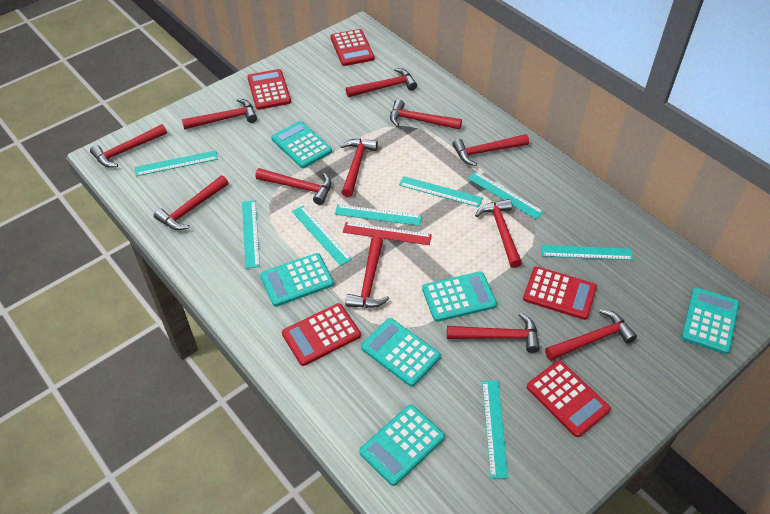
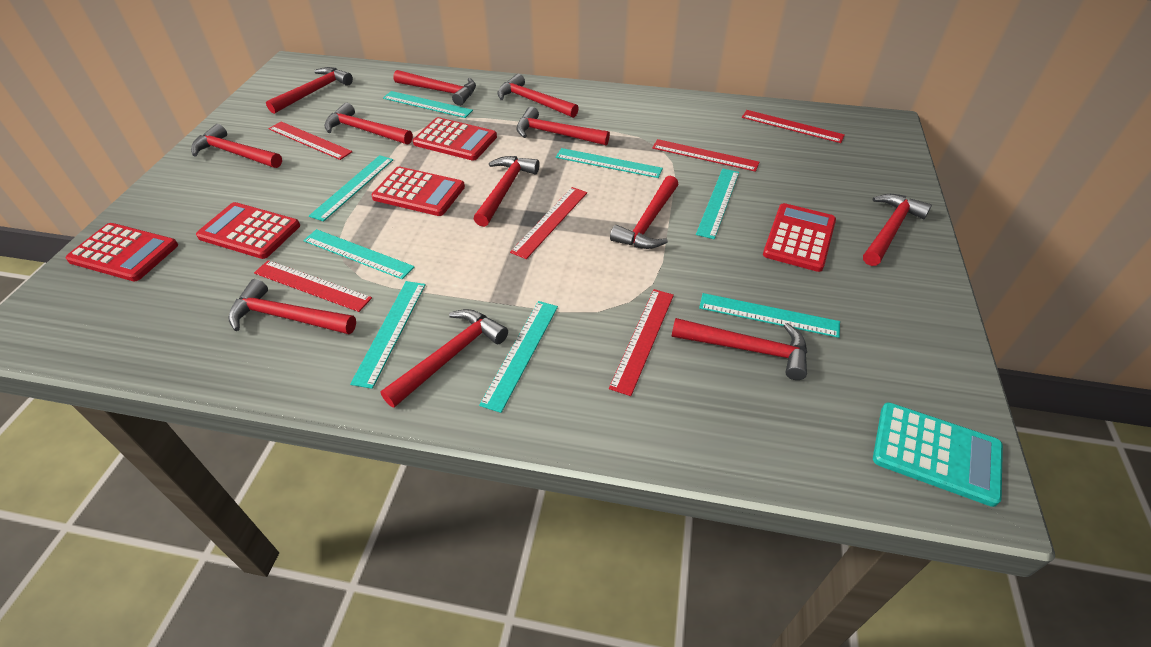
red ruler: [343,222,432,245] = 1 -> [254,260,372,312] [269,122,352,160] [510,187,587,259] [609,289,674,396] [652,139,759,172] [742,110,845,143] = 6
turquoise calculator: [260,253,334,307] [271,121,332,168] [359,404,445,486] [361,318,441,387] [422,272,497,322] [681,287,739,354] = 6 -> [873,402,1003,507] = 1

